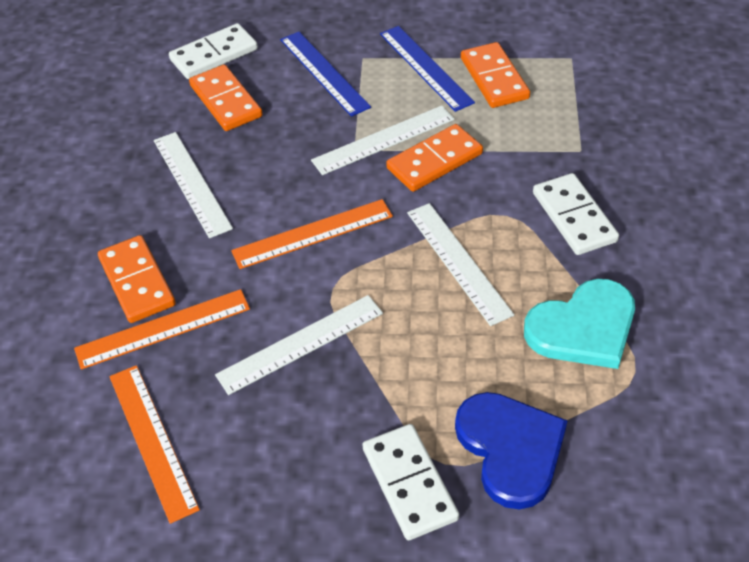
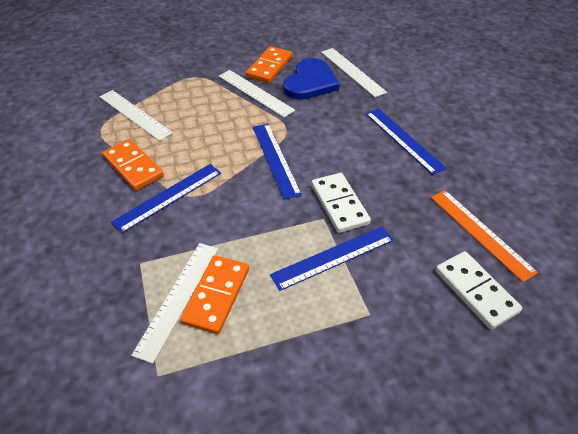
blue ruler: [280,32,371,117] [380,26,475,112] = 2 -> [111,164,221,234] [253,124,302,200] [270,227,394,291] [366,108,446,175] = 4
orange domino: [98,235,176,323] [189,64,262,131] [386,124,483,192] [461,42,530,108] = 4 -> [102,139,164,191] [180,255,249,334] [246,46,292,83] = 3
orange ruler: [74,289,250,370] [109,365,200,524] [231,199,393,269] = 3 -> [431,190,538,282] = 1
turquoise heart: [524,279,635,369] = 1 -> none = 0
white domino: [169,23,258,79] [362,424,459,540] [533,173,619,255] = 3 -> [311,173,371,233] [435,251,522,330] = 2

